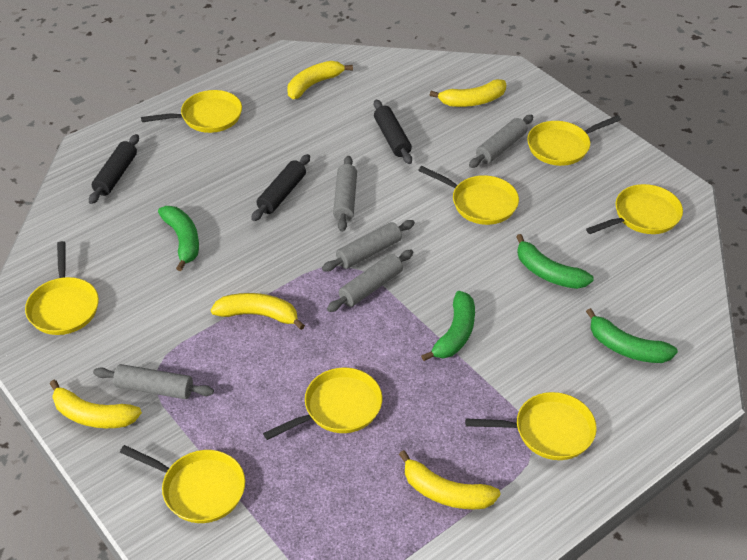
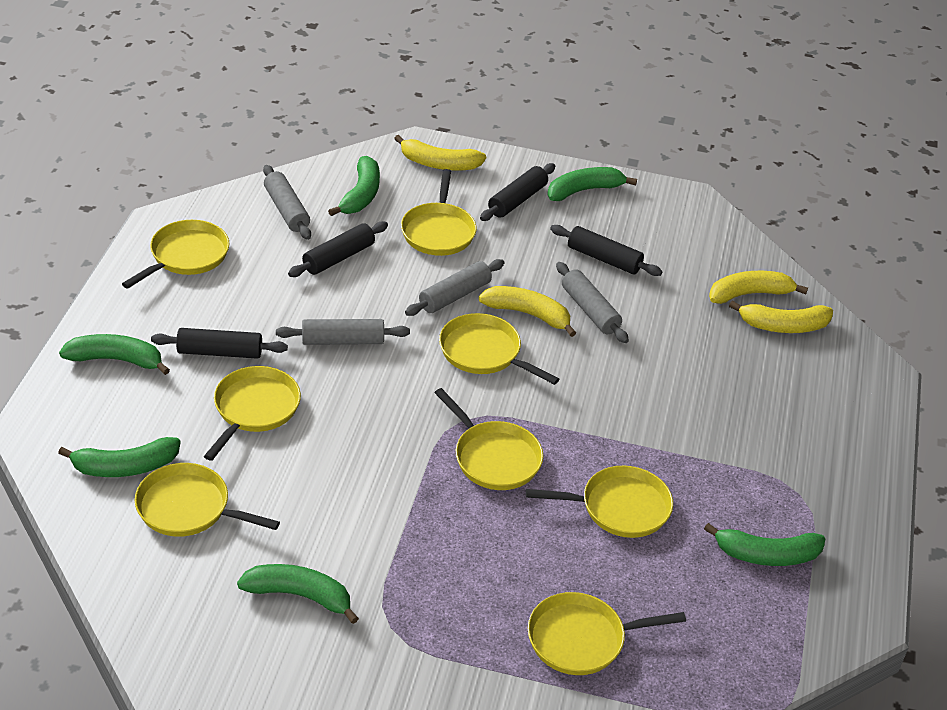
black rolling pin: [89,134,139,204] [251,154,310,221] [374,99,412,164] = 3 -> [151,328,288,359] [288,221,388,277] [480,163,555,221] [550,225,662,276] = 4
green banana: [158,206,199,271] [421,291,475,361] [516,234,594,289] [586,308,678,363] = 4 -> [58,437,181,477] [59,334,170,375] [237,564,359,624] [328,156,380,216] [547,167,637,201] [704,523,825,566] = 6
grey rolling pin: [93,364,214,399] [322,220,415,272] [327,250,413,312] [333,156,357,232] [469,115,533,168] = 5 -> [263,165,311,240] [276,319,410,345] [405,259,504,316] [556,262,629,343] = 4
yellow banana: [50,380,142,428] [211,293,305,330] [288,61,353,99] [399,450,500,509] [430,79,506,107] = 5 -> [394,135,486,171] [479,286,576,337] [709,271,808,304] [729,301,833,333] = 4

